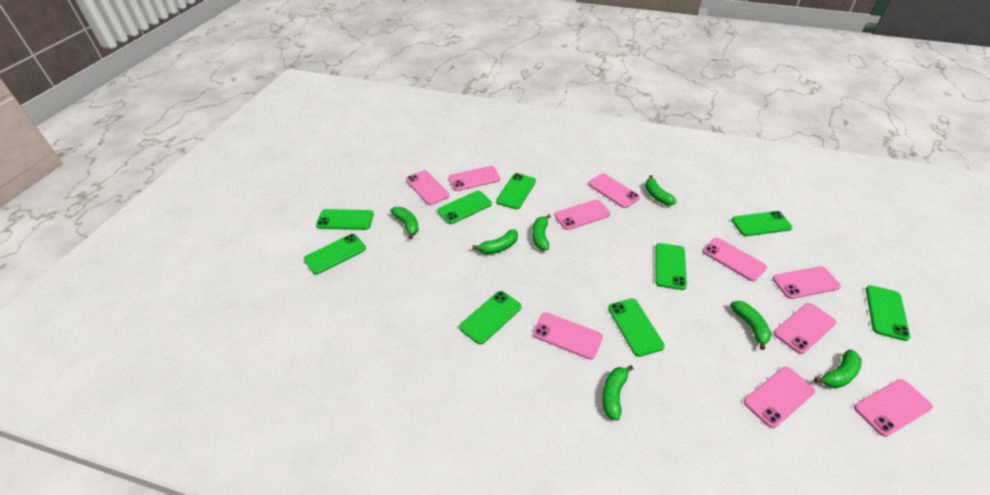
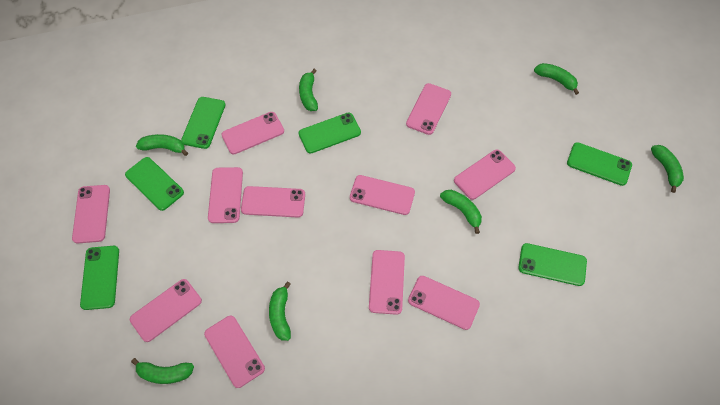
green phone: [304,234,366,275] [316,209,374,230] [437,191,492,224] [459,291,521,345] [496,173,536,209] [608,299,665,357] [655,243,687,290] [731,211,792,236] [866,285,910,341] = 9 -> [80,246,119,310] [125,157,184,211] [181,97,226,149] [299,113,361,154] [518,243,587,286] [567,142,632,186] = 6
pink phone: [406,170,450,205] [448,166,500,191] [533,312,603,360] [554,199,611,230] [588,173,640,208] [702,238,767,281] [744,367,815,428] [772,266,841,299] [774,303,836,354] [854,379,933,437] = 10 -> [72,185,110,243] [130,279,202,342] [204,316,265,388] [208,167,243,223] [221,112,284,154] [241,186,305,217] [350,175,415,215] [369,250,405,315] [406,83,451,135] [408,276,480,330] [454,150,516,200] = 11

